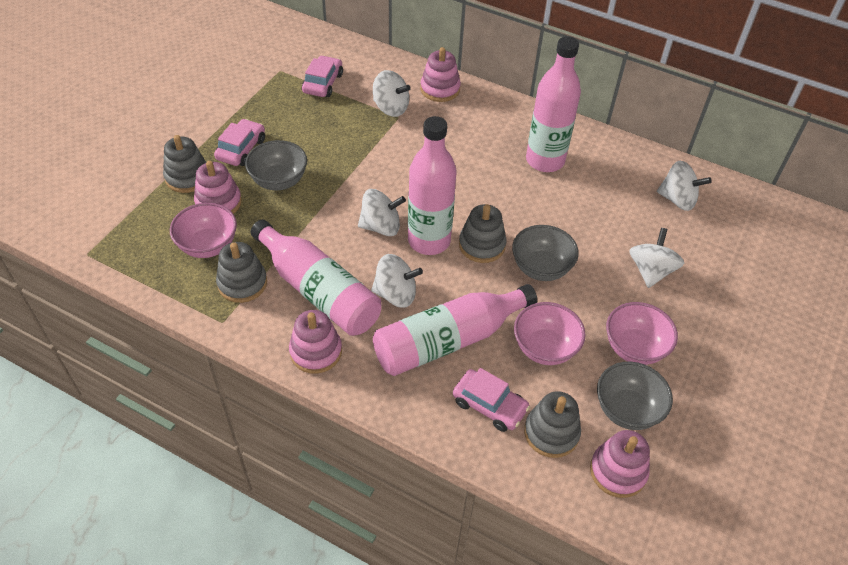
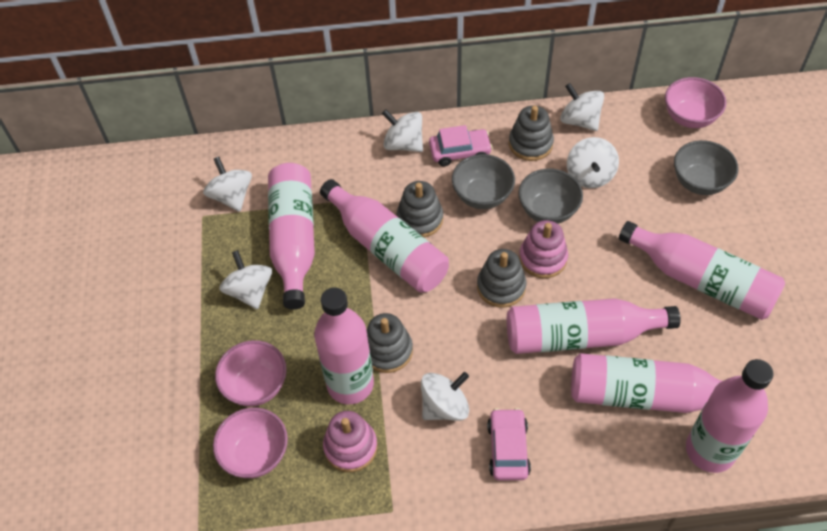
pink bottle: [250,220,381,336] [373,284,537,376] [408,116,457,255] [526,36,581,172] = 4 -> [268,163,315,310] [314,288,374,404] [320,179,449,293] [507,298,681,354] [571,353,722,413] [619,221,785,320] [686,359,774,473] = 7
pink car: [214,119,265,166] [302,55,343,97] [453,368,530,432] = 3 -> [429,125,492,166] [487,408,531,480] = 2
pink stacking toy: [194,161,242,214] [289,310,342,374] [420,47,461,102] [590,430,650,498] = 4 -> [323,411,377,472] [519,220,568,278] = 2
white spinning top: [358,189,406,236] [371,254,423,308] [373,70,411,117] [629,228,684,288] [657,161,712,211] = 5 -> [203,157,252,212] [219,250,272,309] [382,109,423,152] [421,372,469,421] [560,83,604,131] [567,137,619,188] = 6

